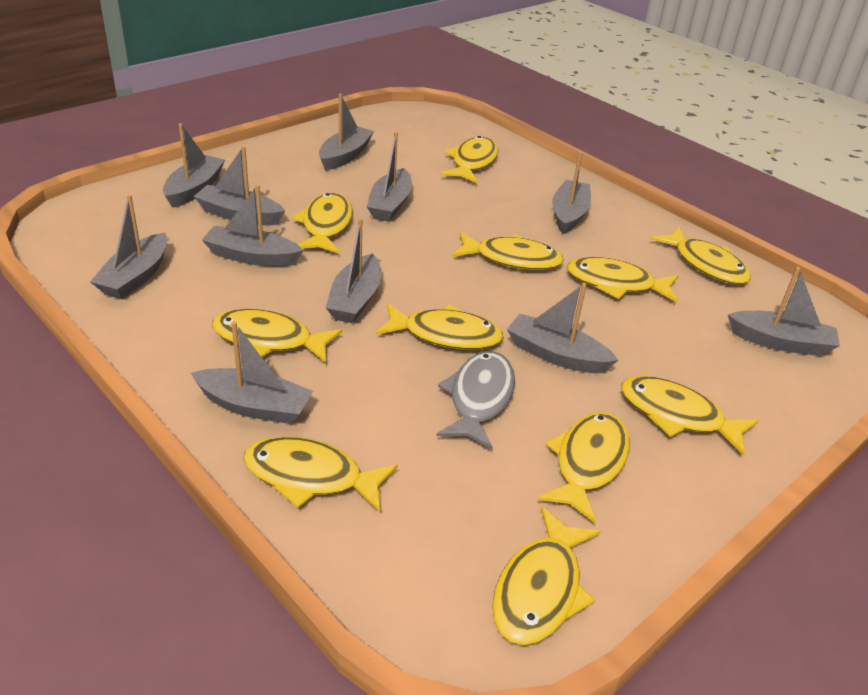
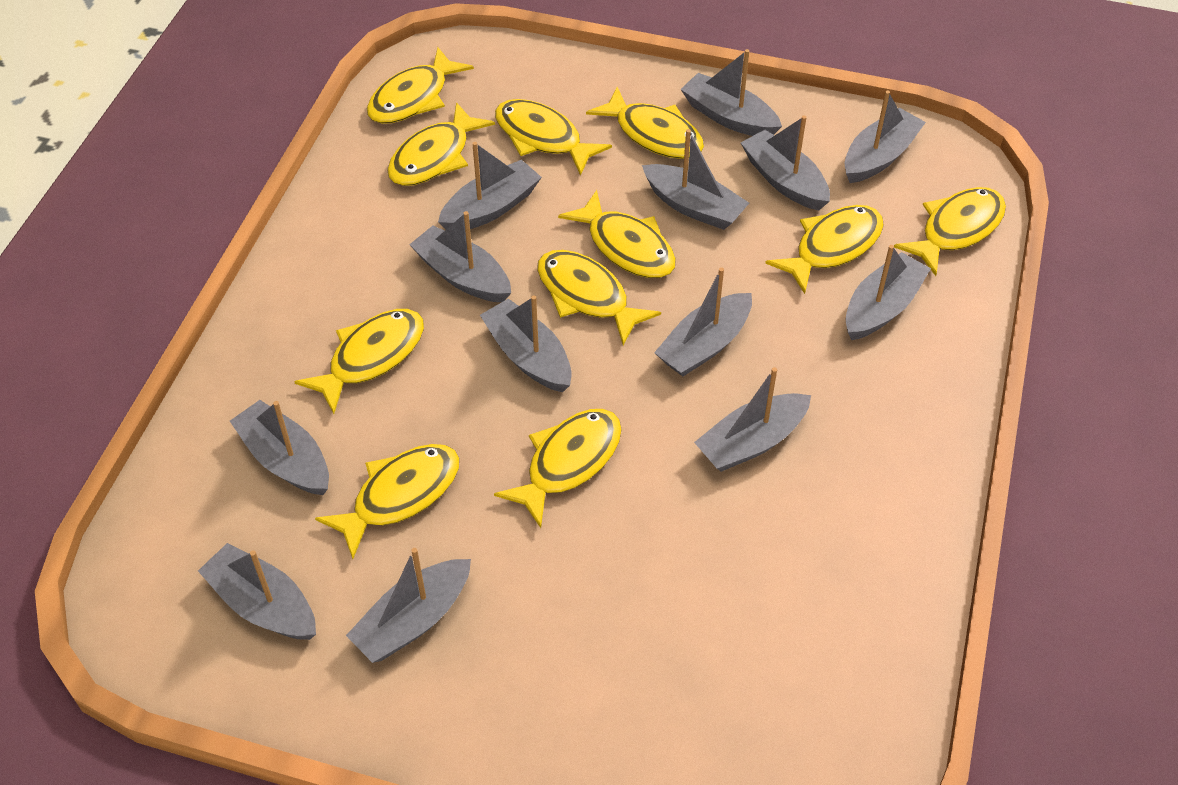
grey boat: [90,195,168,299] [163,123,225,208] [191,321,313,424] [193,146,285,225] [202,185,304,267] [319,94,374,171] [326,218,381,323] [367,132,412,222] [507,283,618,373] [552,151,591,234] [728,267,840,356] = 11 -> [198,543,316,640] [230,400,329,495] [346,548,471,663] [409,211,511,302] [438,142,542,229] [480,295,572,392] [642,129,749,230] [654,267,752,376] [681,49,782,136] [694,367,811,472] [741,115,830,210] [845,90,926,183] [846,245,931,340] = 13
grey fish: [437,351,515,449] = 1 -> none = 0

